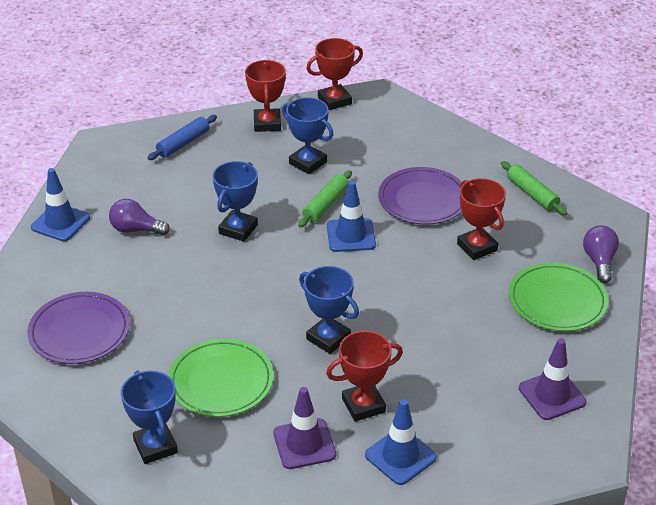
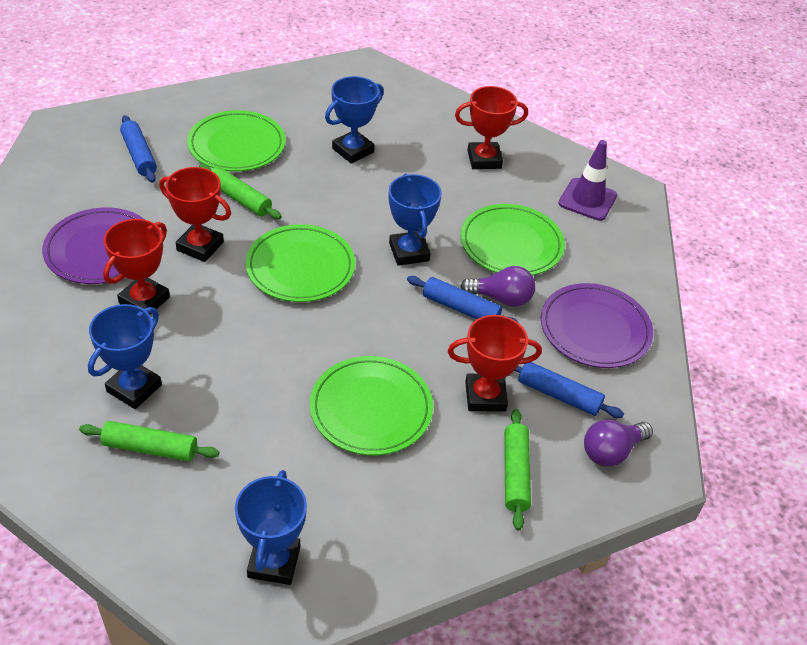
blue rolling pin: [148,115,217,160] = 1 -> [120,115,157,183] [407,276,519,323] [514,362,624,418] = 3
blue traffic cone: [31,168,90,241] [327,181,376,252] [365,399,437,485] = 3 -> none = 0
green plate: [168,339,274,417] [509,263,608,331] = 2 -> [187,110,286,172] [245,224,355,302] [310,356,433,455] [460,204,565,276] = 4
green rolling pin: [298,170,352,228] [501,161,567,216] = 2 -> [79,421,219,461] [199,164,282,219] [504,409,531,530] = 3
purple traffic cone: [273,387,336,469] [519,338,586,420] = 2 -> [558,140,617,221] = 1

